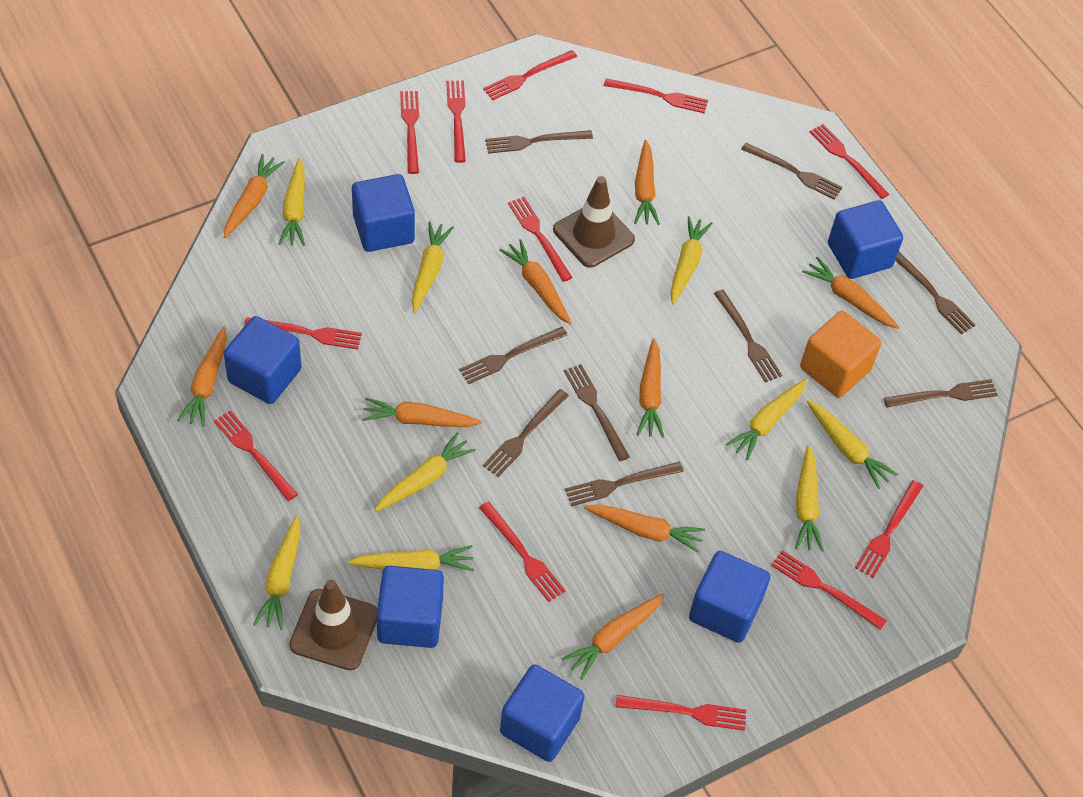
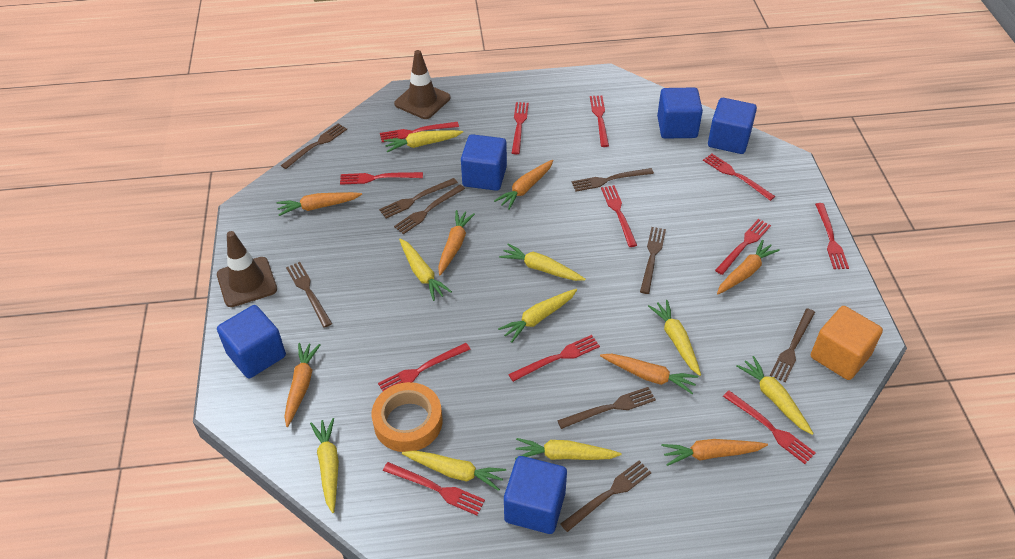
blue cube: [224,316,302,404] [352,174,415,252] [377,566,444,648] [500,664,585,762] [689,551,770,643] [828,200,903,279] = 6 -> [217,305,286,378] [461,134,507,191] [504,456,567,534] [657,88,703,139] [708,98,757,154] = 5
orange carrot: [177,327,227,426] [224,154,285,238] [362,398,482,427] [499,239,571,324] [562,593,664,680] [584,504,705,553] [634,140,660,225] [636,338,664,438] [802,257,899,328] = 9 -> [277,192,362,216] [284,343,320,427] [438,210,475,275] [494,160,554,210] [600,354,698,394] [662,439,768,466] [717,240,780,294] = 7
orange tape: none = 0 -> [372,382,443,452] = 1

